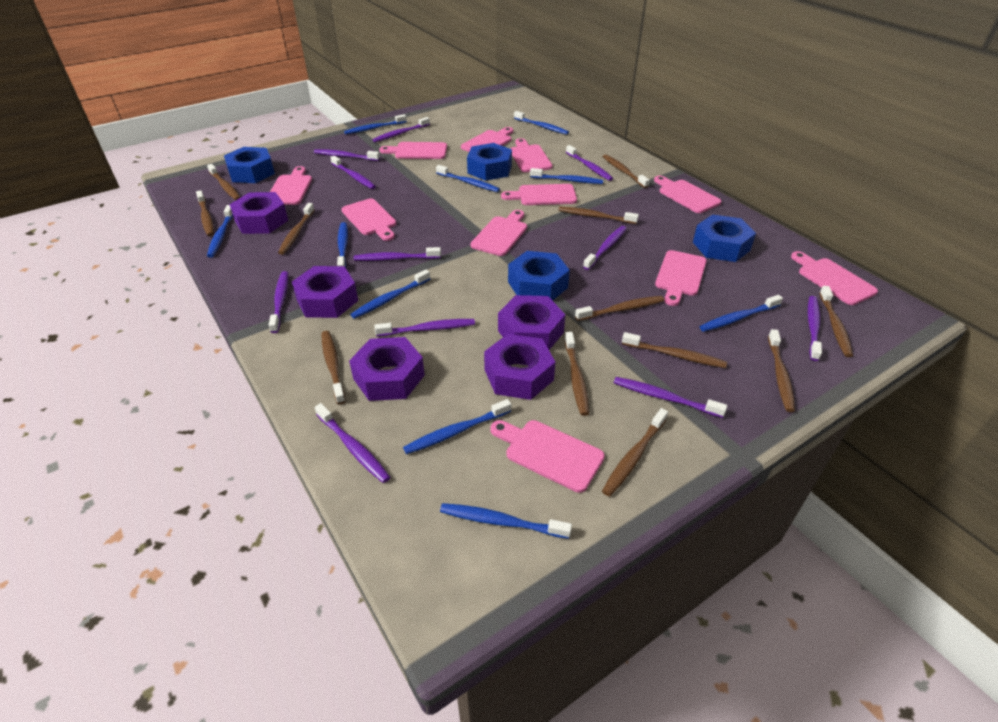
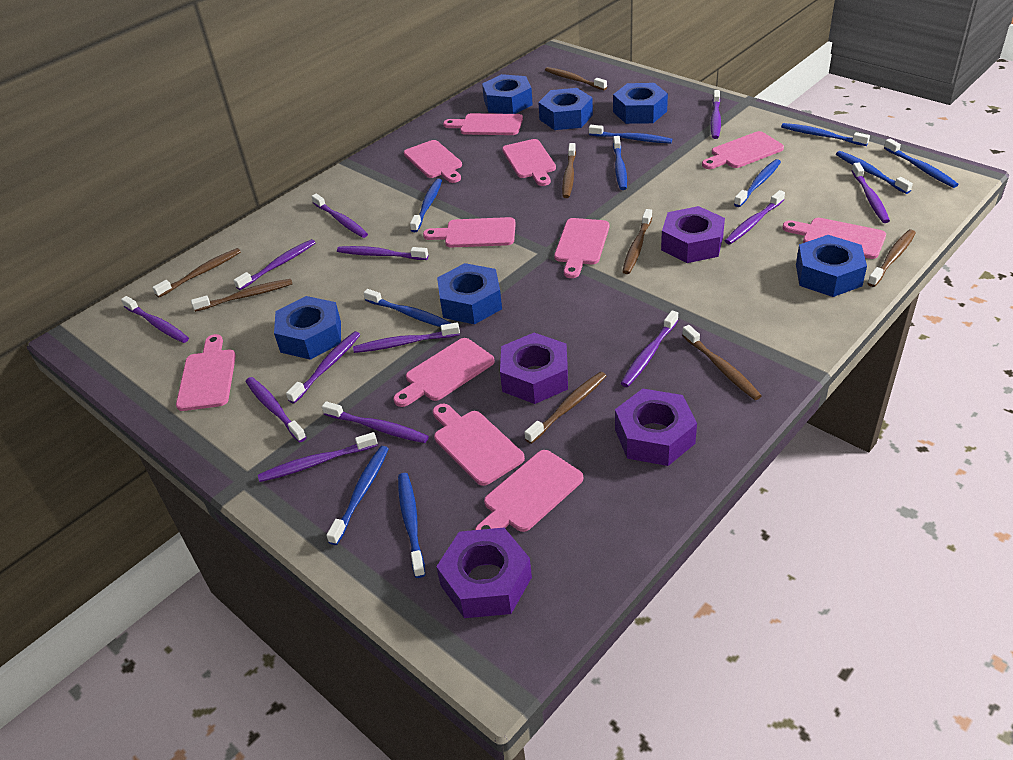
blue nut: [224,147,275,183] [467,143,512,181] [508,251,570,301] [693,214,756,262] = 4 -> [274,296,341,360] [437,263,502,324] [482,74,533,114] [538,88,593,130] [613,83,668,124] [796,235,867,297] = 6
brown toothbrush: [196,190,214,236] [207,164,241,200] [278,203,315,255] [321,331,346,404] [558,207,639,224] [565,332,589,416] [575,296,664,321] [602,408,668,497] [603,154,650,188] [622,332,727,368] [768,329,795,412] [819,286,853,357] = 12 -> [152,248,241,298] [191,279,292,312] [524,372,606,444] [545,67,607,90] [562,143,576,198] [622,209,652,274] [682,325,762,400] [867,230,916,287] = 8
purple nut: [229,192,288,234] [292,266,358,318] [349,337,425,401] [484,334,555,400] [498,295,566,350] = 5 -> [436,528,532,618] [500,333,568,404] [615,389,697,466] [661,206,725,263] = 4
purple toothbrush: [269,271,288,333] [314,149,380,161] [315,403,390,483] [330,156,376,189] [354,247,441,261] [373,117,430,142] [374,319,475,337] [566,145,613,181] [583,226,627,270] [614,377,727,418] [808,296,822,361] = 11 -> [121,296,189,343] [233,239,316,290] [246,377,307,442] [258,432,378,482] [286,331,361,404] [311,194,368,238] [322,401,429,443] [337,246,428,260] [353,322,460,353] [621,310,678,387] [711,90,721,139] [725,190,785,244] [852,163,890,223] = 13

